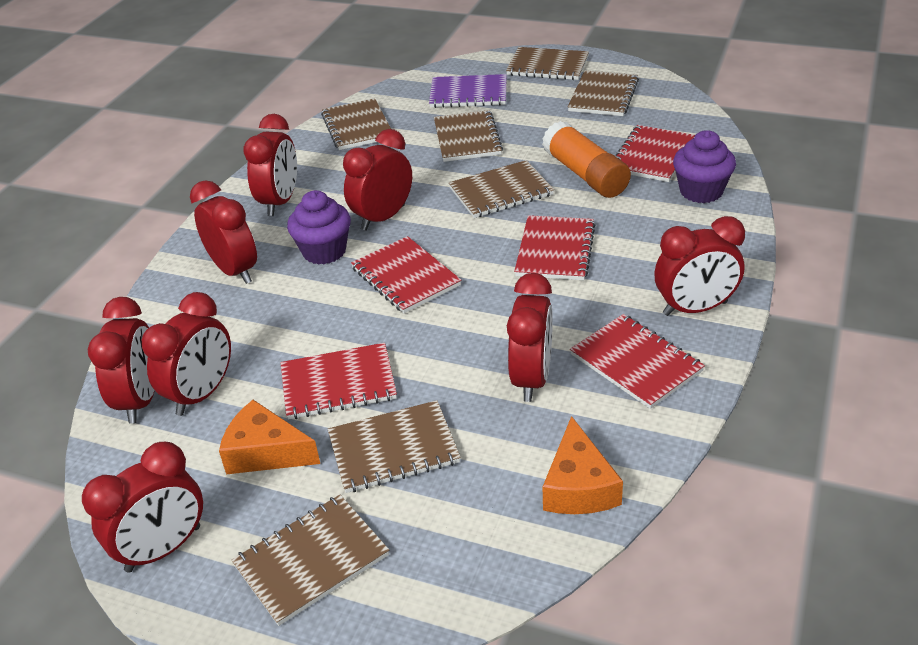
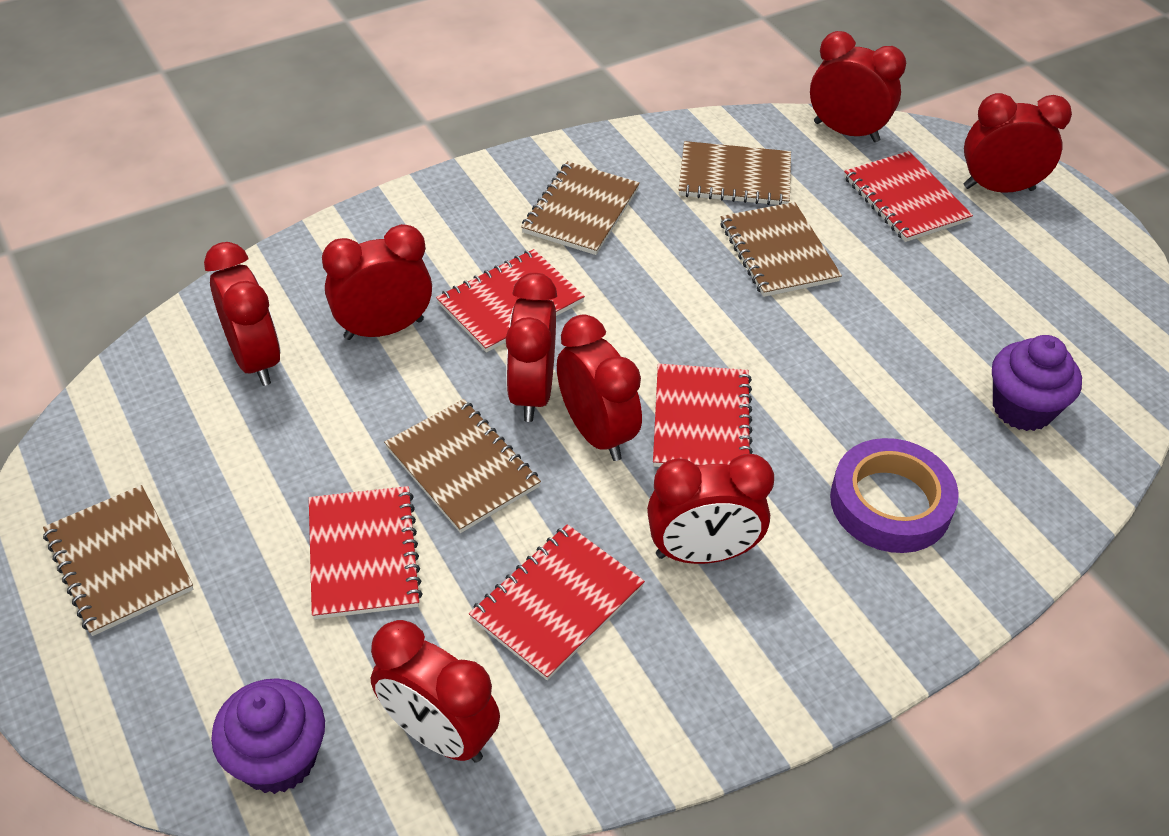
brown notebook: [231,495,389,626] [321,98,391,150] [328,400,461,493] [434,110,503,162] [449,160,554,218] [506,47,589,80] [568,70,639,116] = 7 -> [43,485,194,636] [384,399,541,533] [521,161,640,255] [679,141,791,205] [720,202,842,297] = 5
orange cheese: [219,400,320,474] [543,416,623,514] = 2 -> none = 0
orange glue stick: [542,121,631,198] = 1 -> none = 0
purple notebook: [429,74,507,108] = 1 -> none = 0
purple tape: none = 0 -> [830,438,959,553] = 1

